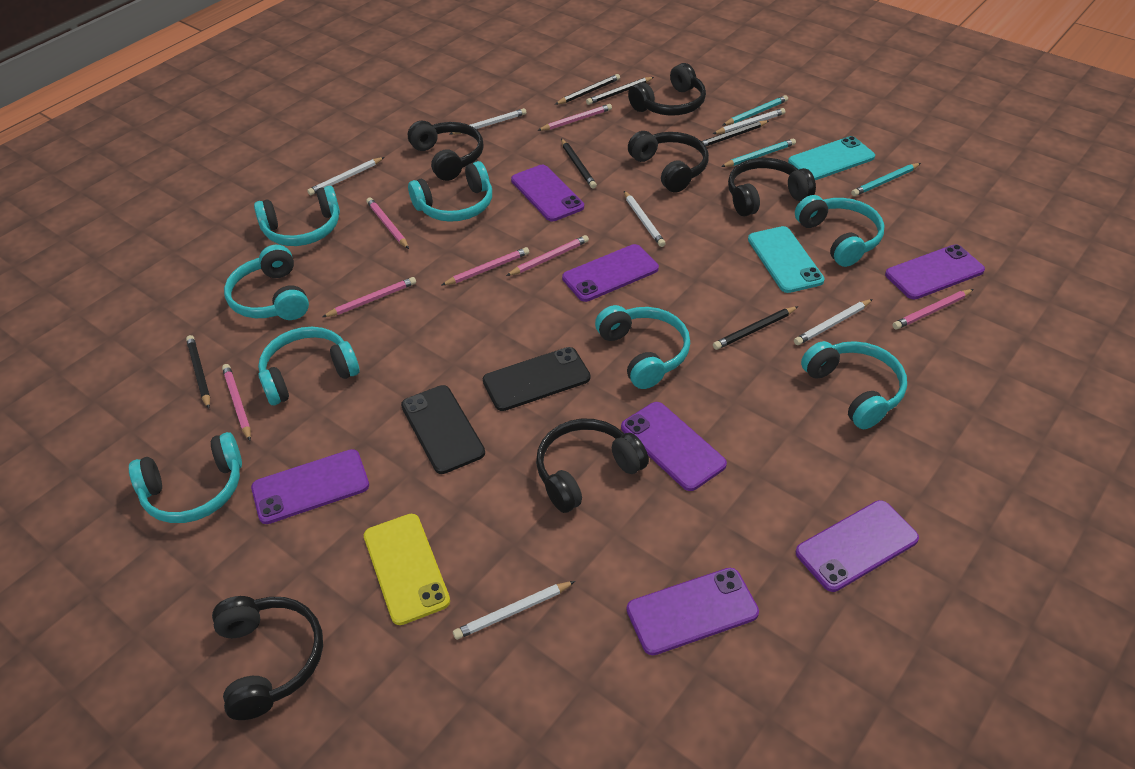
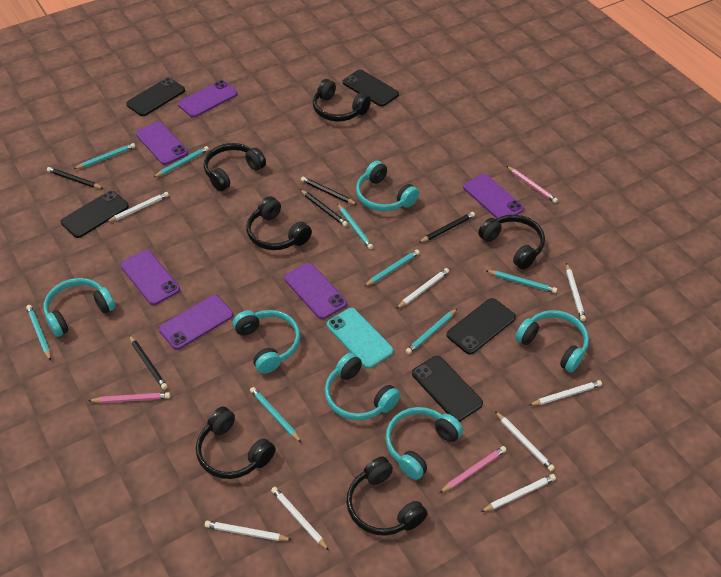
black pencil: [186,335,210,409] [555,74,620,105] [561,139,597,189] [586,77,654,105] [702,121,769,146] [713,306,798,350] = 6 -> [47,167,104,189] [129,335,168,390] [300,189,348,227] [301,177,357,205] [419,212,475,243] = 5
black phone: [401,385,485,474] [483,347,590,411] = 2 -> [61,191,129,238] [126,78,185,116] [343,70,399,107] [412,356,483,422] [447,298,516,355] = 5
pink pencil: [222,364,251,441] [322,277,416,317] [366,198,409,249] [442,247,529,285] [506,235,589,276] [537,104,612,131] [893,289,974,330] = 7 -> [88,392,170,403] [439,446,507,493] [507,166,558,203] = 3
purple phone: [251,449,369,524] [511,165,584,221] [562,244,659,302] [621,402,727,491] [627,568,759,655] [796,500,919,592] [885,244,985,299] = 7 -> [121,250,180,305] [136,122,188,165] [159,295,233,350] [178,80,238,117] [284,263,347,319] [463,174,524,219] = 6
turquoise headphones: [129,432,242,523] [224,245,309,320] [254,186,340,246] [258,327,359,405] [408,161,492,222] [595,305,690,389] [795,195,884,267] [801,341,907,429] = 8 -> [43,278,116,337] [233,310,300,374] [325,353,400,420] [356,161,419,211] [385,407,463,480] [515,310,589,373] = 6
turquoise pencil: [721,138,796,167] [723,95,788,125] [851,163,921,196] = 3 -> [26,305,51,361] [74,143,135,169] [153,146,209,178] [250,387,302,443] [337,203,373,249] [364,249,420,287] [406,308,458,354] [485,270,557,293] = 8
turquoise phone: [748,226,825,293] [788,136,875,180] = 2 -> [327,308,394,369] = 1
white pencil: [307,157,384,195] [450,108,527,135] [453,581,575,640] [624,191,666,247] [713,108,786,134] [794,299,873,345] = 6 -> [107,192,169,222] [205,521,292,541] [271,487,329,551] [396,268,449,309] [481,474,556,512] [495,411,555,471] [529,380,602,406] [566,263,586,321] = 8
yellow phone: [364,514,450,625] = 1 -> none = 0

